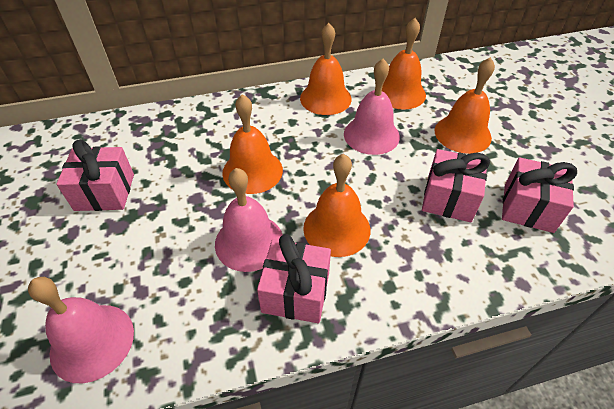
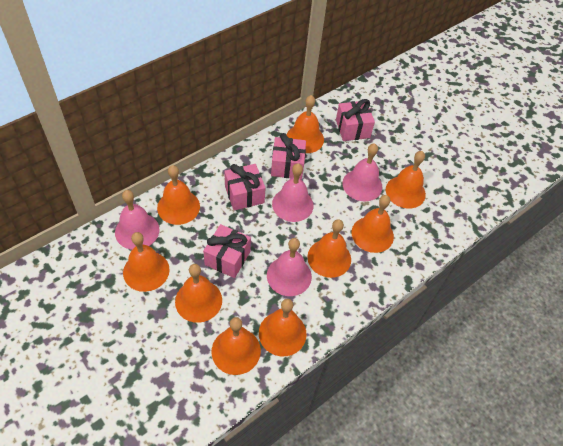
orange bell: [222,94,283,194] [300,23,352,115] [303,154,370,257] [382,18,426,109] [435,57,495,154] = 5 -> [123,232,170,292] [157,165,200,225] [175,264,222,323] [212,317,261,375] [259,299,307,356] [287,95,324,153] [307,219,351,278] [352,195,394,253] [386,151,426,209] = 9
pink bell: [28,277,134,383] [215,168,283,272] [344,59,400,155] = 3 -> [115,190,160,250] [267,238,312,296] [272,163,314,222] [342,143,382,201] = 4

